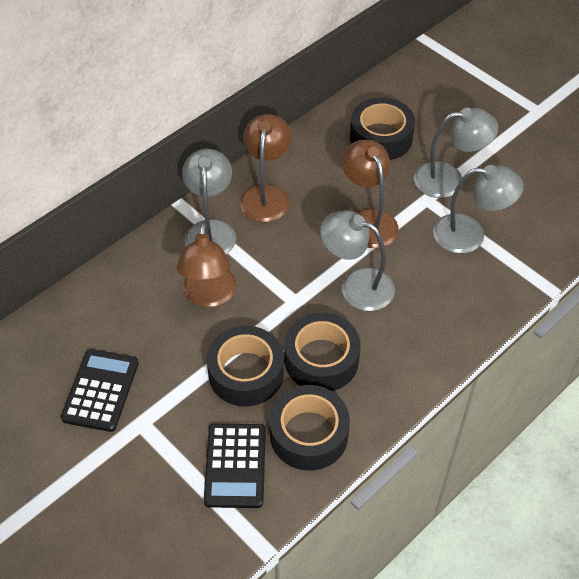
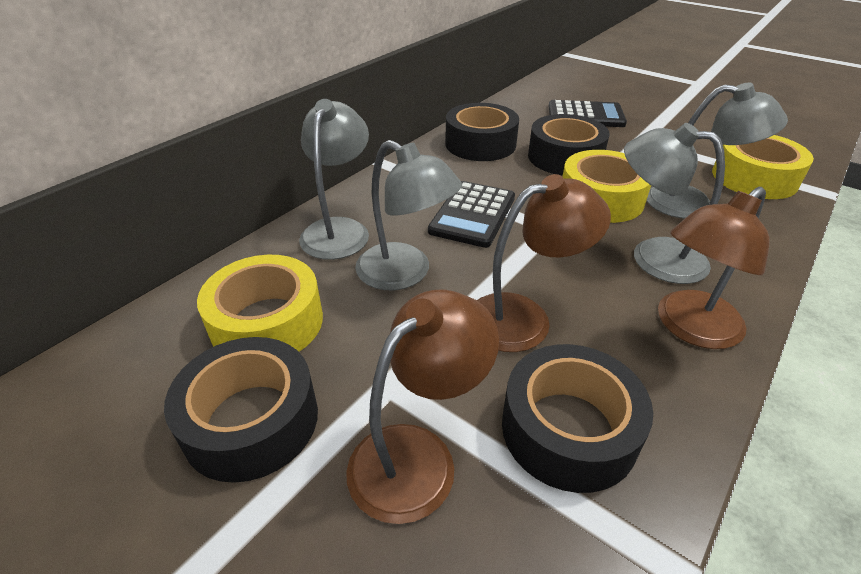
yellow tape: none = 0 -> [197,255,323,352] [562,150,651,223] [712,135,814,199] = 3

